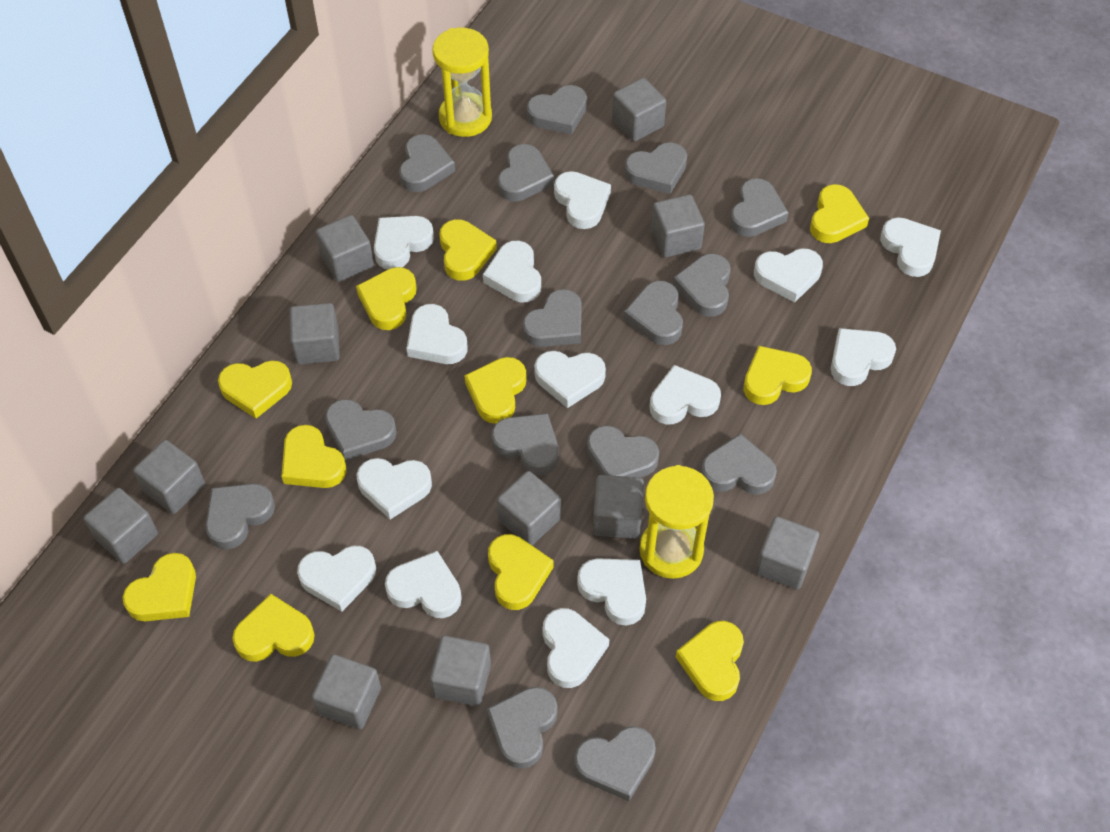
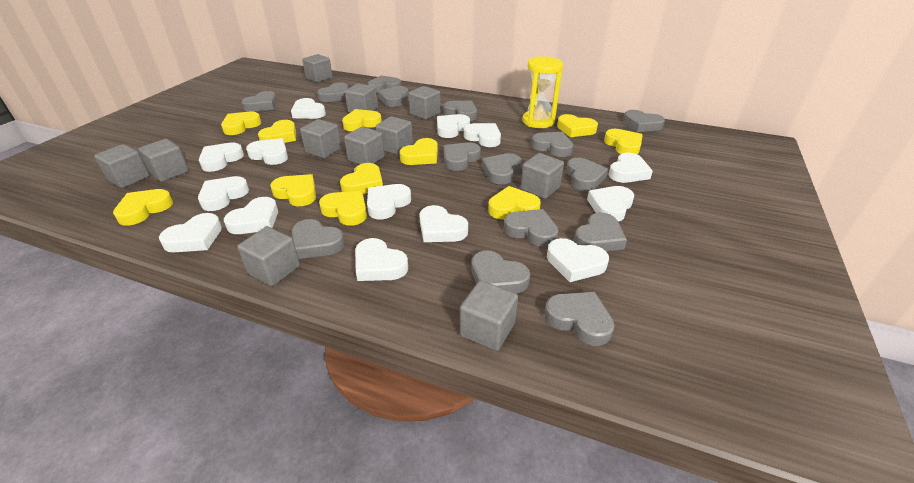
yellow hourglass: [432,28,492,137] [639,465,714,579] = 2 -> [522,56,563,128] = 1

